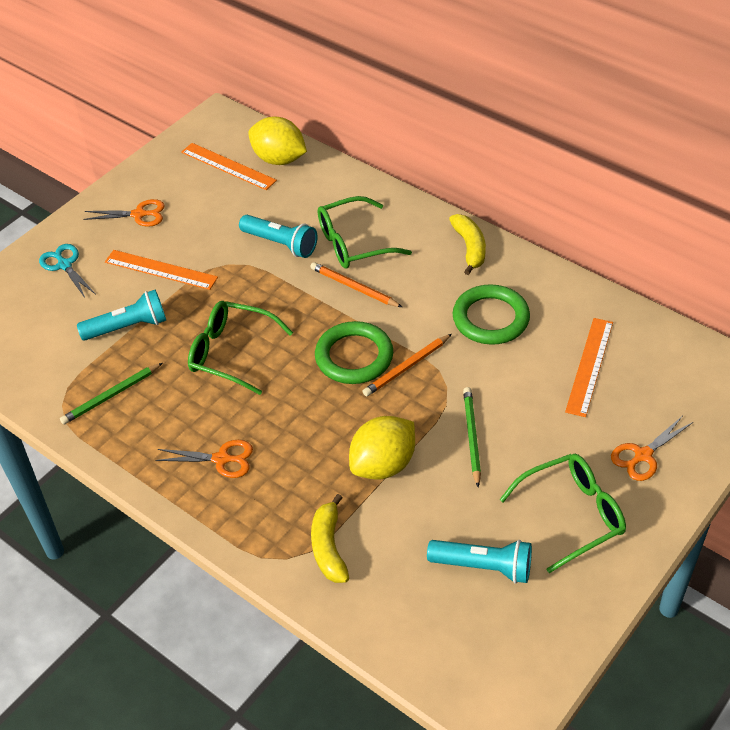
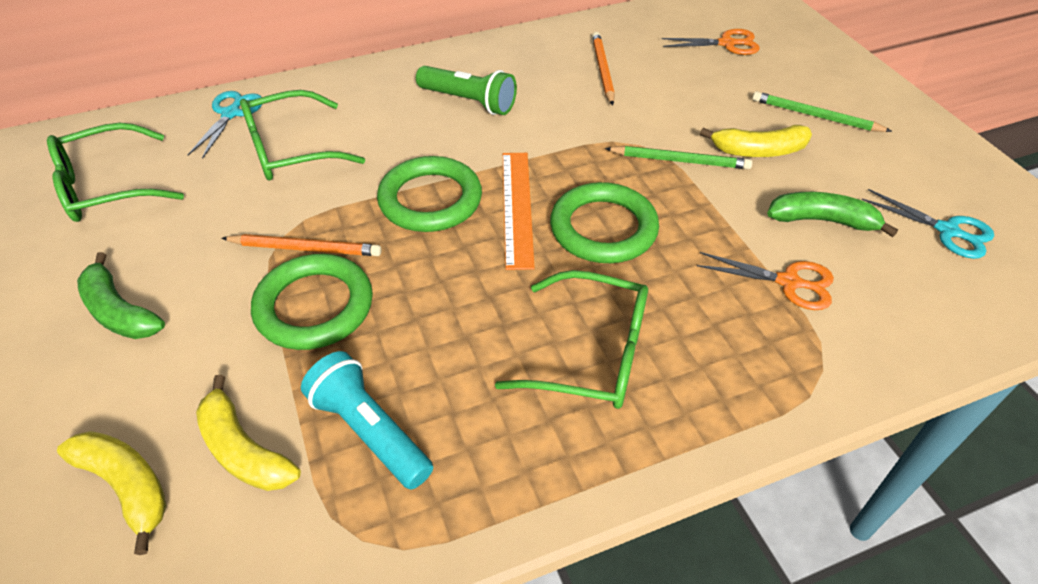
green banana: none = 0 -> [77,252,165,339] [767,192,898,237] = 2
green flashlight: none = 0 -> [416,66,517,115] = 1
green ring: [315,321,393,384] [453,284,530,345] = 2 -> [251,254,373,350] [377,156,482,232] [550,182,659,263] = 3
orange ruler: [105,250,218,290] [181,143,277,190] [565,318,613,417] = 3 -> [503,153,535,270] = 1
orange scissors: [83,199,165,227] [155,440,253,478] [611,416,693,481] = 3 -> [662,29,760,55] [697,252,834,310] = 2
turquoise flashlight: [77,290,166,341] [239,215,318,258] [427,540,532,583] = 3 -> [301,351,433,490] = 1
turquoise scissors: [39,244,95,298] = 1 -> [188,91,262,159] [861,189,994,259] = 2
yellow banana: [311,494,349,583] [449,214,486,275] = 2 -> [57,431,166,555] [196,375,301,491] [700,125,812,157] = 3
yellow lemon: [248,116,307,165] [349,416,415,479] = 2 -> none = 0

